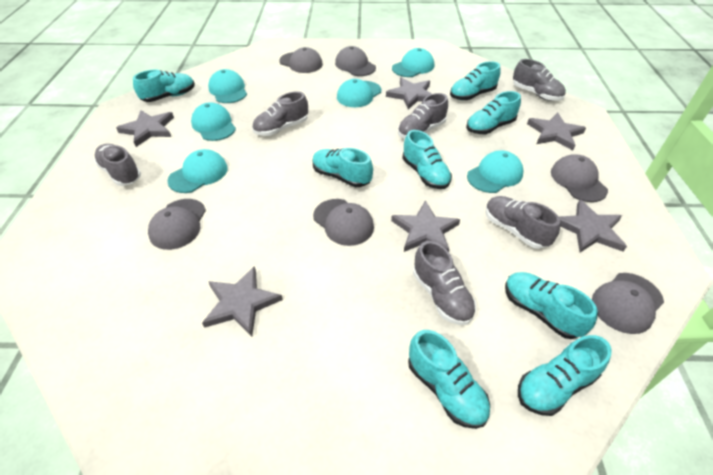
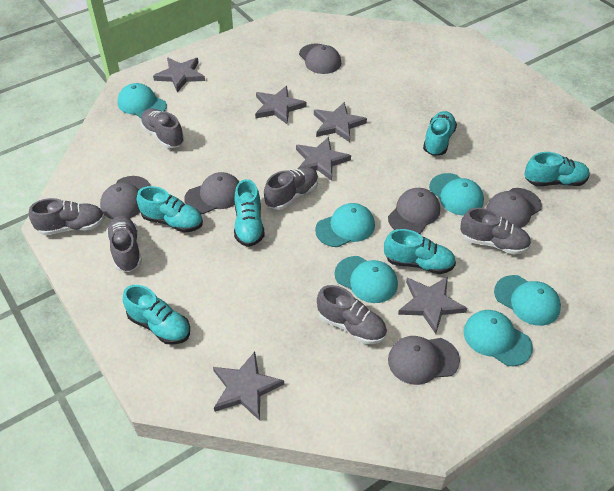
turquoise shoe: [133,70,195,102] [313,148,373,187] [402,130,452,189] [408,330,490,429] [450,61,501,100] [466,91,521,134] [505,272,598,339] [518,335,612,416] = 8 -> [123,285,190,345] [137,186,203,232] [234,179,264,247] [384,229,456,274] [423,111,457,156] [525,152,590,186] = 6

